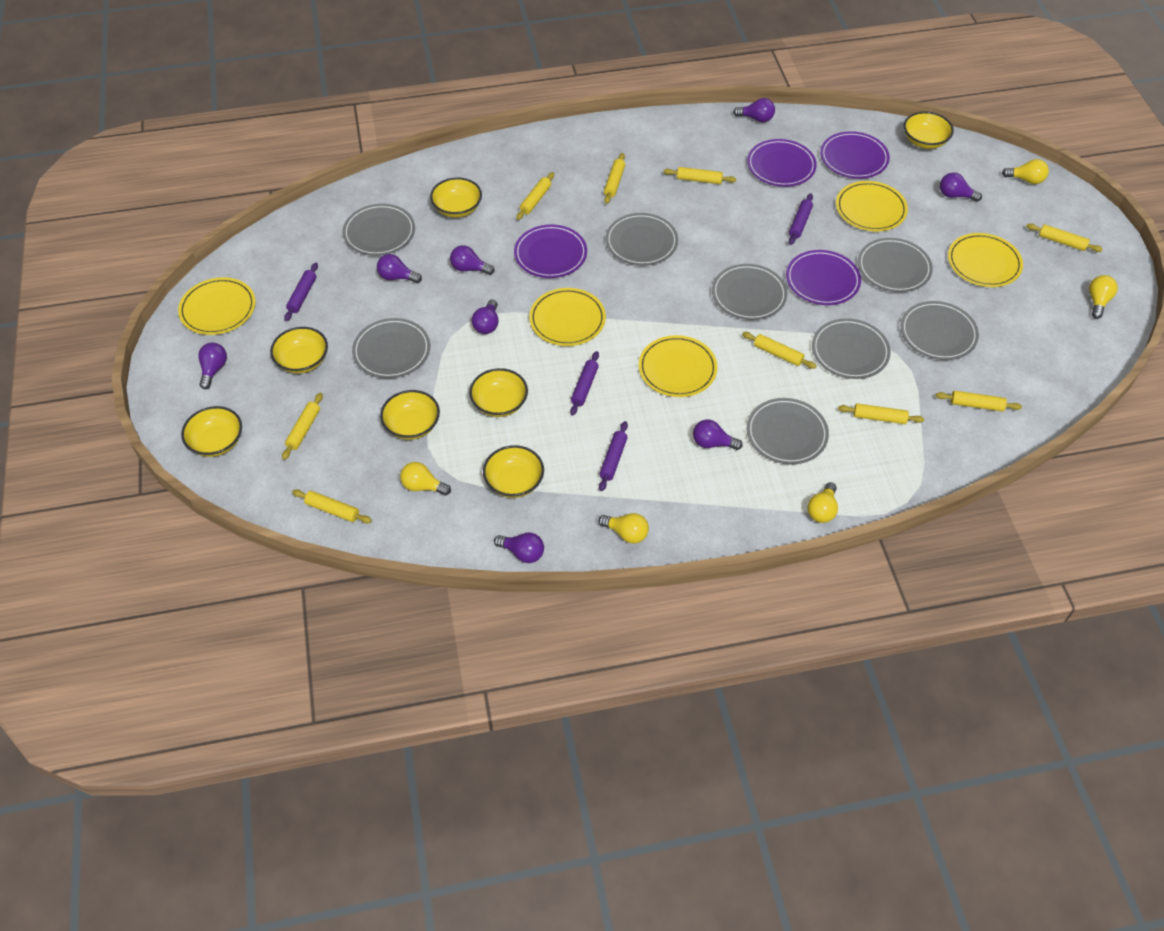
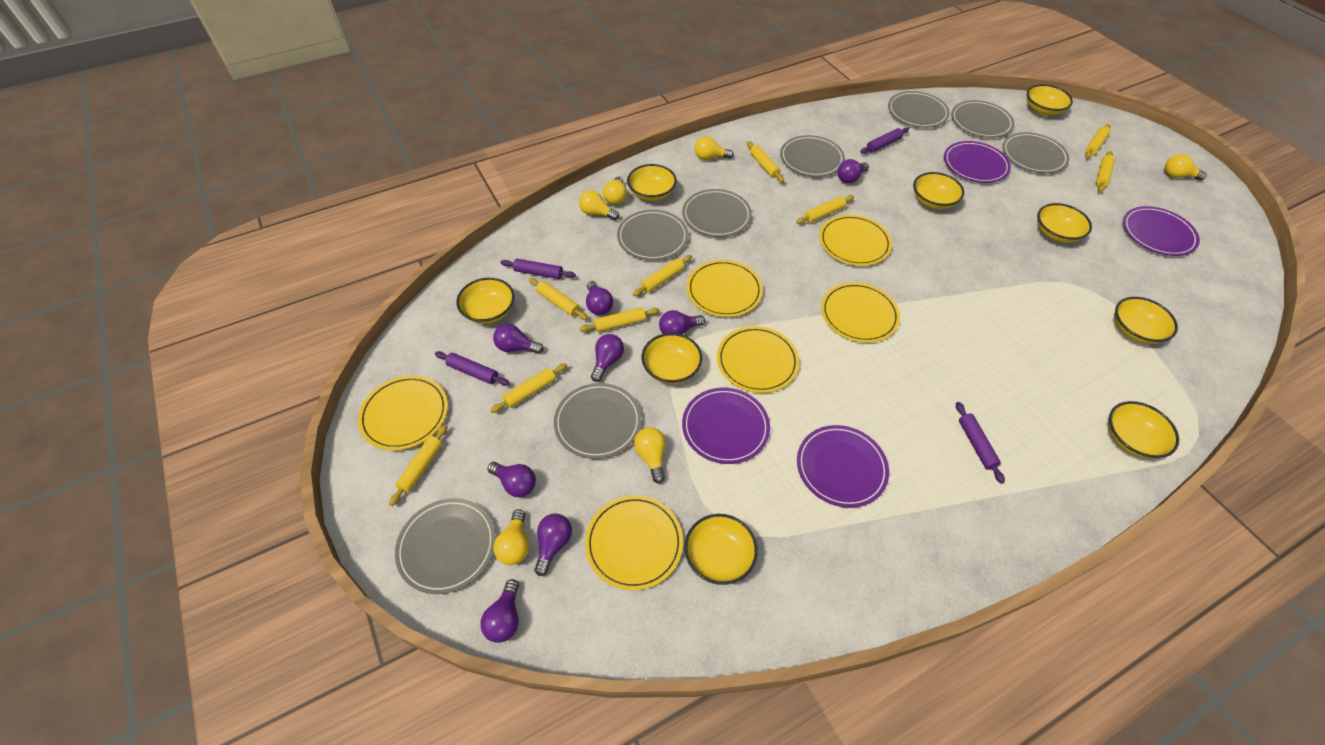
yellow bowl: [181,406,242,457] [270,327,328,373] [380,390,440,440] [430,177,482,218] [469,368,528,417] [483,445,544,498] [904,112,954,149] = 7 -> [456,278,514,324] [627,164,677,201] [642,333,702,384] [684,514,758,585] [913,172,964,210] [1027,84,1073,116] [1037,203,1092,243] [1108,401,1179,459] [1115,297,1178,344] = 9
yellow light bulb: [400,462,451,495] [598,513,649,544] [808,482,838,523] [1002,159,1049,184] [1089,275,1118,319] = 5 -> [493,509,529,565] [579,190,619,220] [603,177,627,205] [634,427,666,483] [694,136,734,160] [1165,154,1207,181] = 6
yellow plate: [178,277,255,335] [529,288,606,346] [639,335,717,397] [836,181,908,231] [948,233,1023,287] = 5 -> [358,375,448,450] [585,495,683,590] [687,260,763,317] [717,326,799,393] [819,215,892,266] [821,282,900,343] = 6

